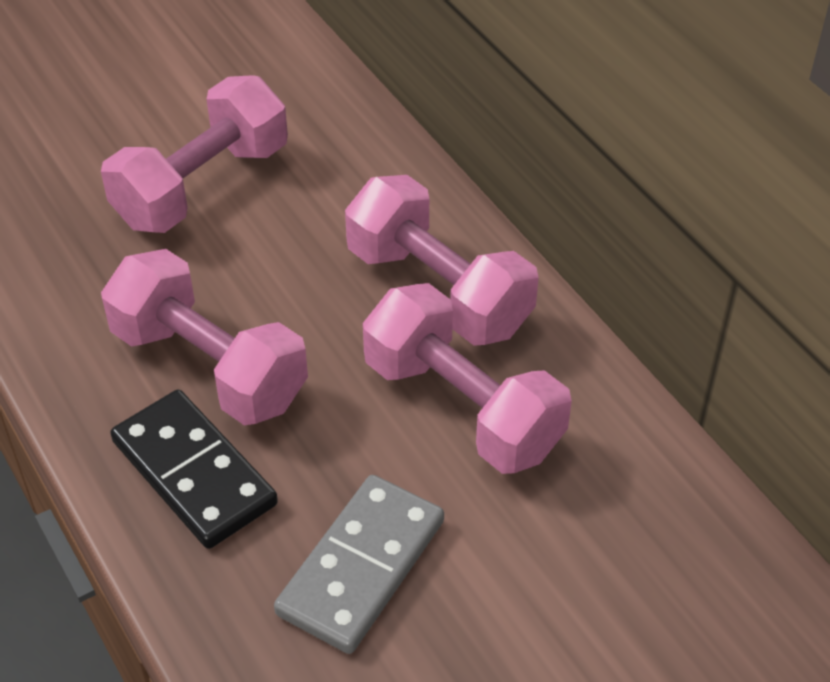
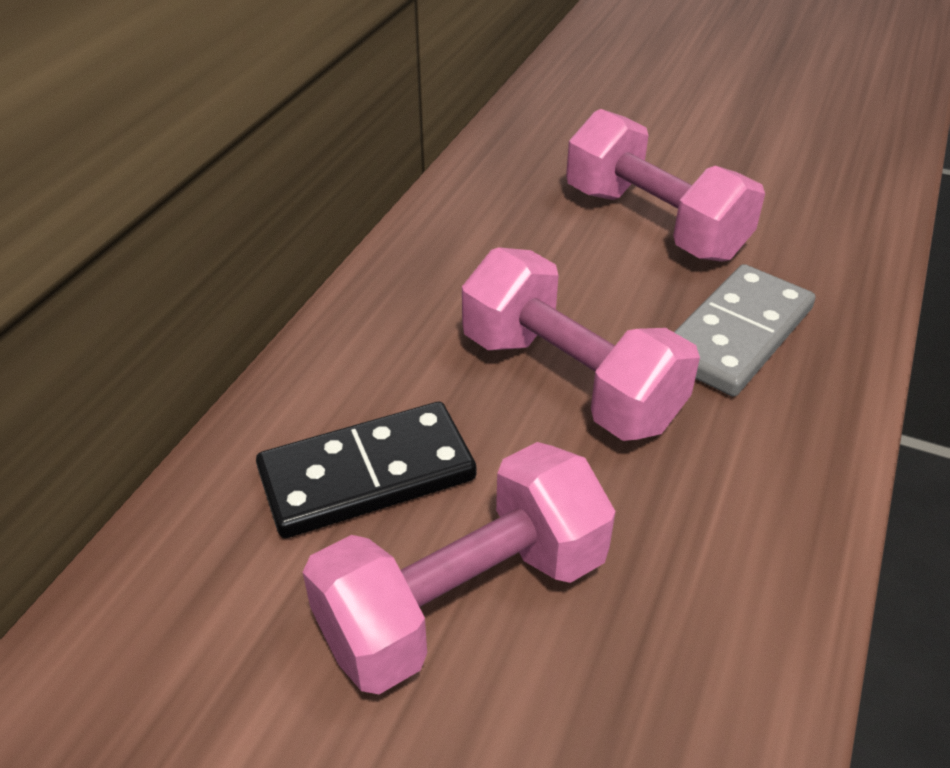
pink dumbbell: [101,75,288,233] [101,249,308,425] [345,175,539,346] [363,283,572,474] = 4 -> [303,442,616,694] [462,247,700,441] [566,109,765,262] = 3

